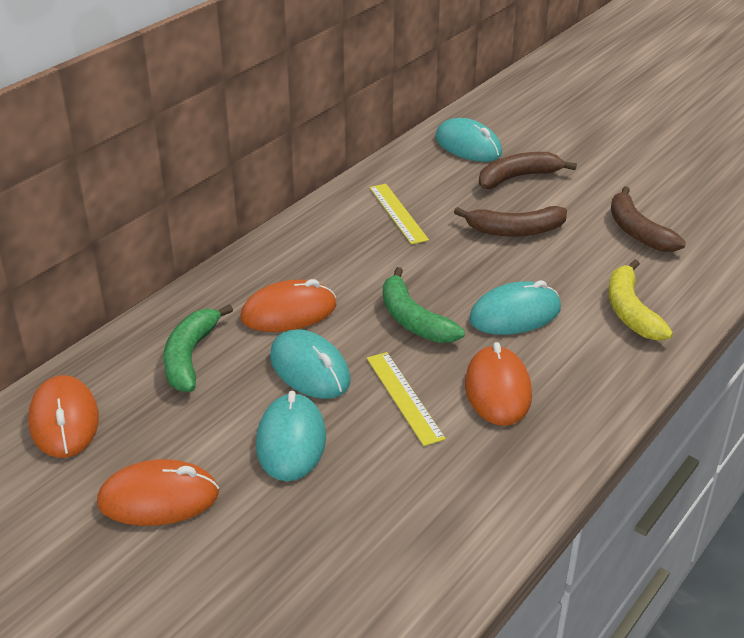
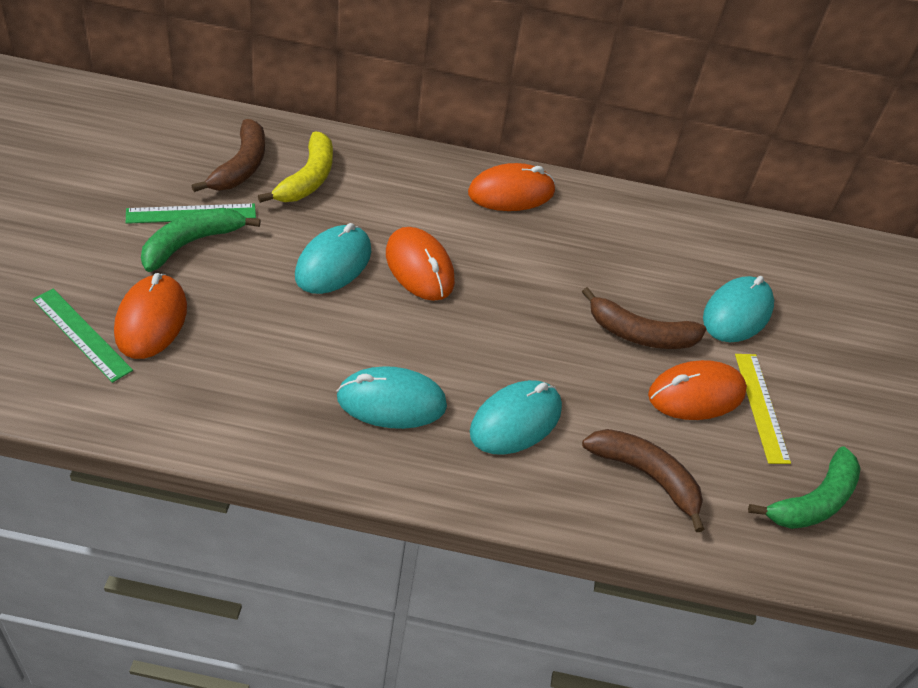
green ruler: none = 0 -> [33,289,133,383] [126,203,256,224] = 2
yellow ruler: [367,352,446,446] [369,184,429,244] = 2 -> [735,354,791,464] = 1

